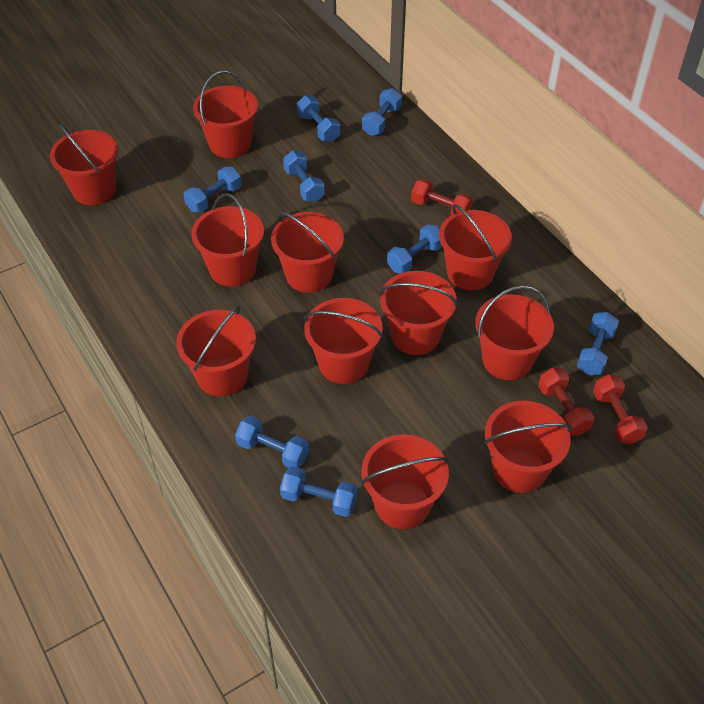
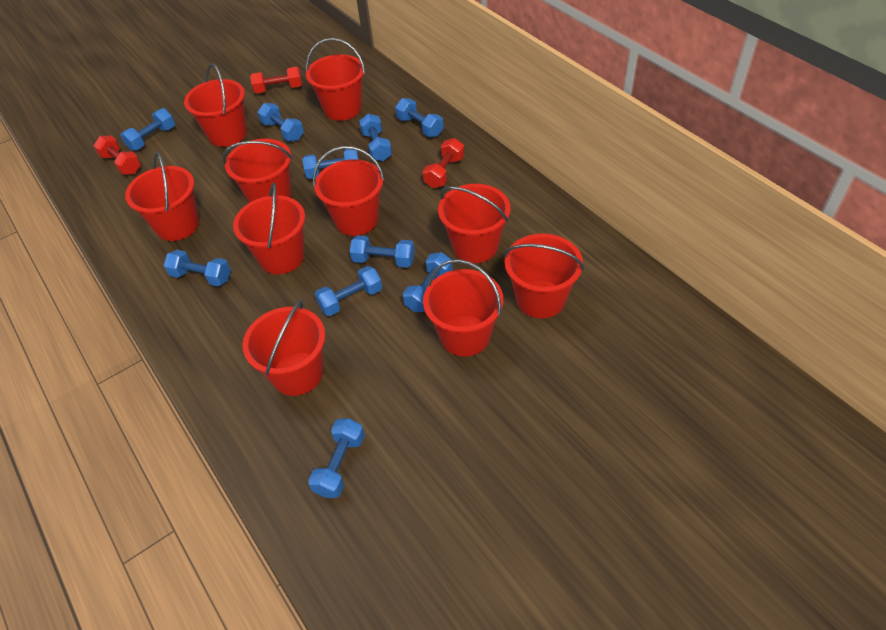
blue dumbbell: [183,166,241,213] [235,416,309,468] [280,466,357,517] [283,151,325,202] [297,95,340,142] [362,88,402,136] [387,224,443,274] [577,312,619,375] = 8 -> [120,108,175,151] [164,250,231,286] [257,103,304,141] [302,149,359,179] [308,418,365,498] [315,266,382,316] [350,235,415,268] [359,114,392,161] [395,98,444,137] [403,252,453,312] = 10
red bucket: [50,123,118,205] [176,306,256,397] [191,193,264,286] [193,71,258,158] [271,212,344,293] [304,298,383,384] [361,434,449,529] [379,271,458,355] [439,204,512,290] [475,285,554,380] [484,401,572,493] = 11 -> [125,152,199,241] [184,63,247,147] [222,139,293,203] [233,183,305,274] [243,300,325,396] [306,38,365,121] [313,146,384,236] [423,259,503,357] [438,184,510,263] [504,233,584,318] = 10

